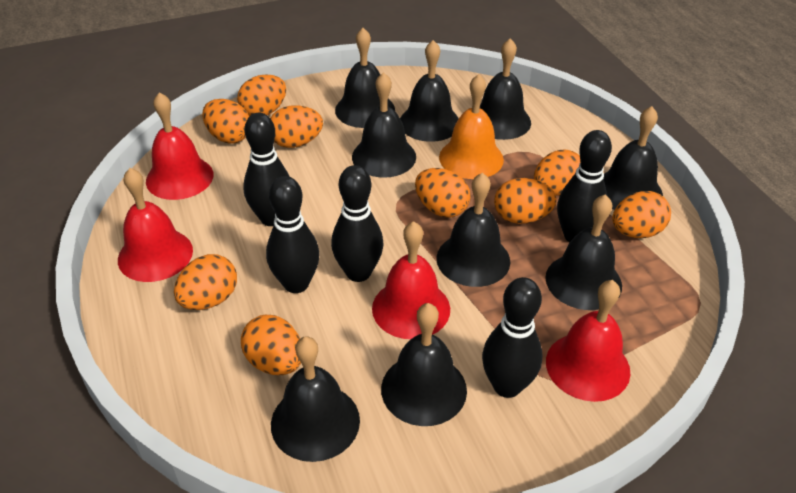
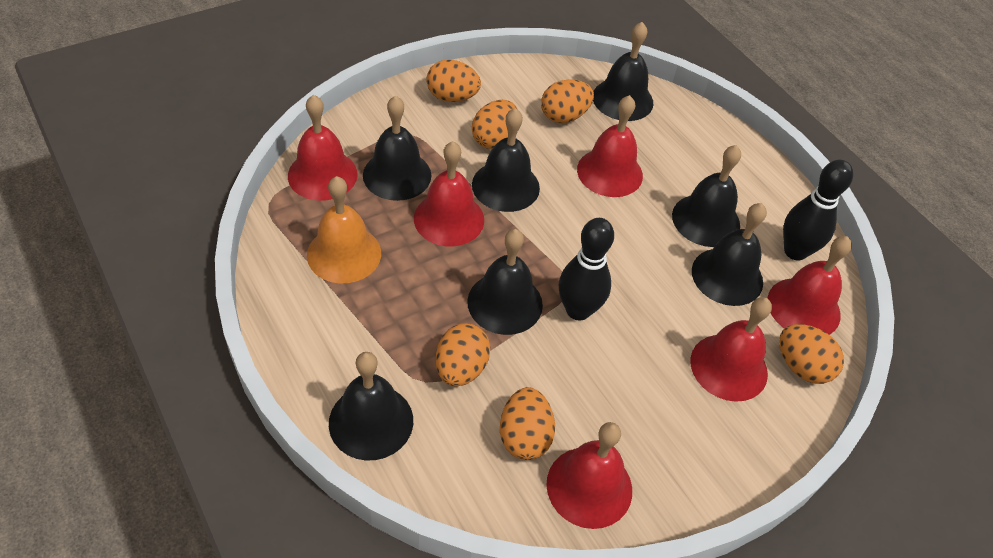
black bell: [271,336,360,462] [335,28,395,128] [352,72,416,178] [381,303,467,426] [400,40,459,142] [436,173,510,287] [480,38,531,140] [546,194,622,310] [604,106,663,210] = 9 -> [329,352,413,461] [363,96,431,201] [467,229,543,335] [472,108,540,212] [593,22,653,121] [672,145,741,247] [692,203,767,306] = 7
black bowling pin: [243,113,290,226] [266,176,319,293] [331,165,384,282] [482,277,543,398] [557,130,612,242] = 5 -> [559,218,614,321] [783,160,853,261] = 2
orange egg: [174,254,237,310] [202,99,249,143] [237,75,286,116] [241,315,301,375] [270,105,323,148] [415,168,471,218] [494,178,557,224] [534,149,581,195] [612,191,671,238] = 9 -> [426,60,481,102] [436,323,490,387] [472,100,518,149] [500,387,555,460] [541,79,594,123] [779,324,844,384] = 6
red bell: [118,168,193,282] [146,92,214,200] [372,221,450,339] [546,280,631,402] = 4 -> [288,95,358,201] [414,141,484,247] [546,422,632,529] [577,95,643,197] [690,297,772,402] [768,236,852,335] = 6

